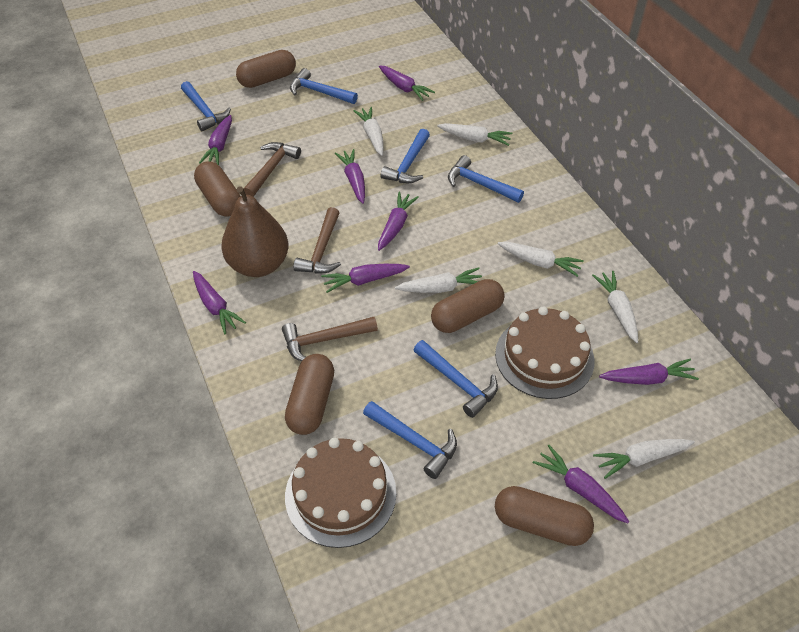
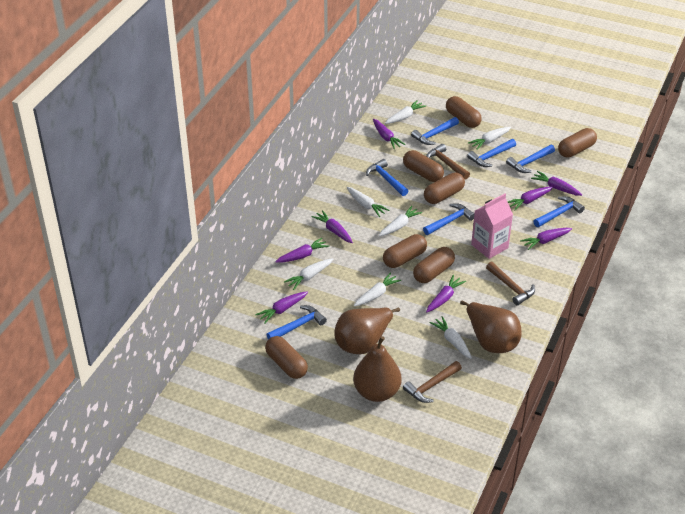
blue hammer: [181,81,231,131] [290,68,358,104] [363,401,457,479] [381,129,430,183] [413,340,498,418] [448,155,524,203] = 6 -> [267,305,327,340] [366,159,408,196] [411,117,459,145] [423,203,474,235] [467,139,516,167] [506,145,555,173] [534,196,585,227] = 7
brown cake: [285,438,396,548] [495,307,594,399] = 2 -> none = 0
brown capsule: [194,161,240,217] [236,50,296,88] [285,354,334,435] [431,279,505,333] [495,486,594,546] = 5 -> [265,336,308,379] [383,234,427,268] [403,150,444,182] [413,247,455,283] [424,172,465,204] [446,96,482,128] [558,128,597,158] = 7
brown pear: [221,186,289,277] = 1 -> [334,307,400,354] [353,336,402,402] [460,301,522,353] = 3
pink carton: none = 0 -> [471,194,513,259] = 1
white carrot: [353,107,384,156] [395,268,482,293] [437,123,512,146] [498,242,584,277] [592,271,638,343] [593,439,695,479] = 6 -> [284,258,333,290] [346,187,389,217] [354,273,401,306] [379,206,422,236] [385,100,426,124] [430,316,472,359] [468,127,511,150] = 7

